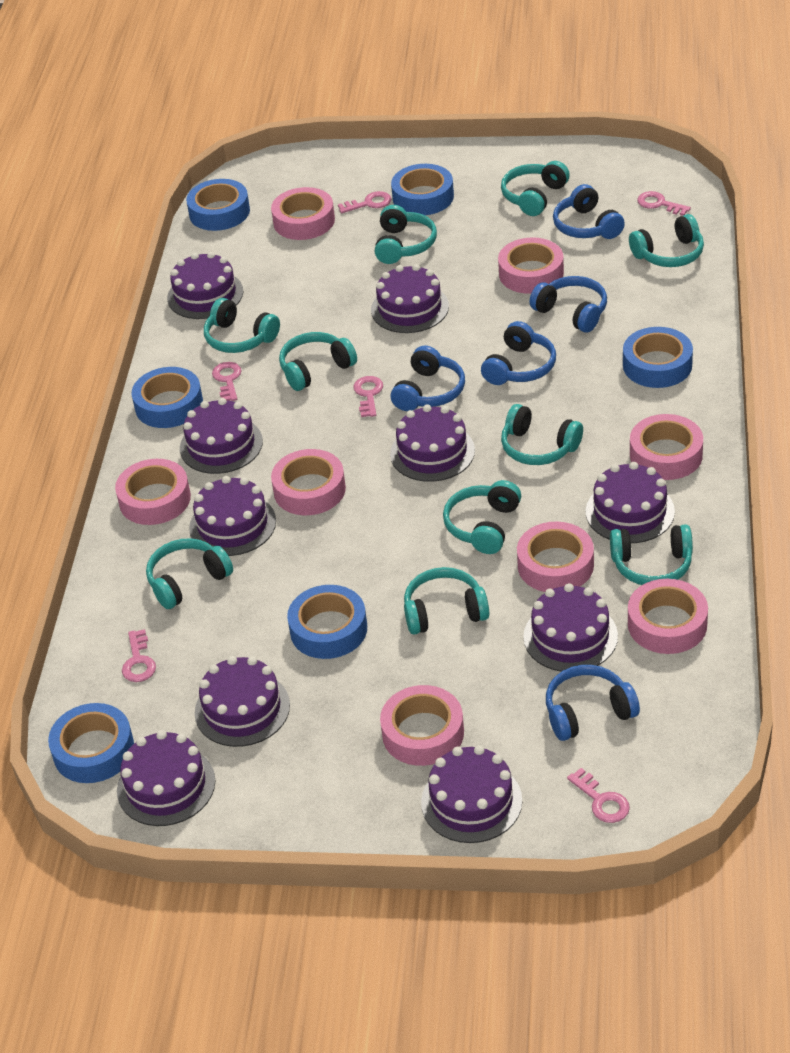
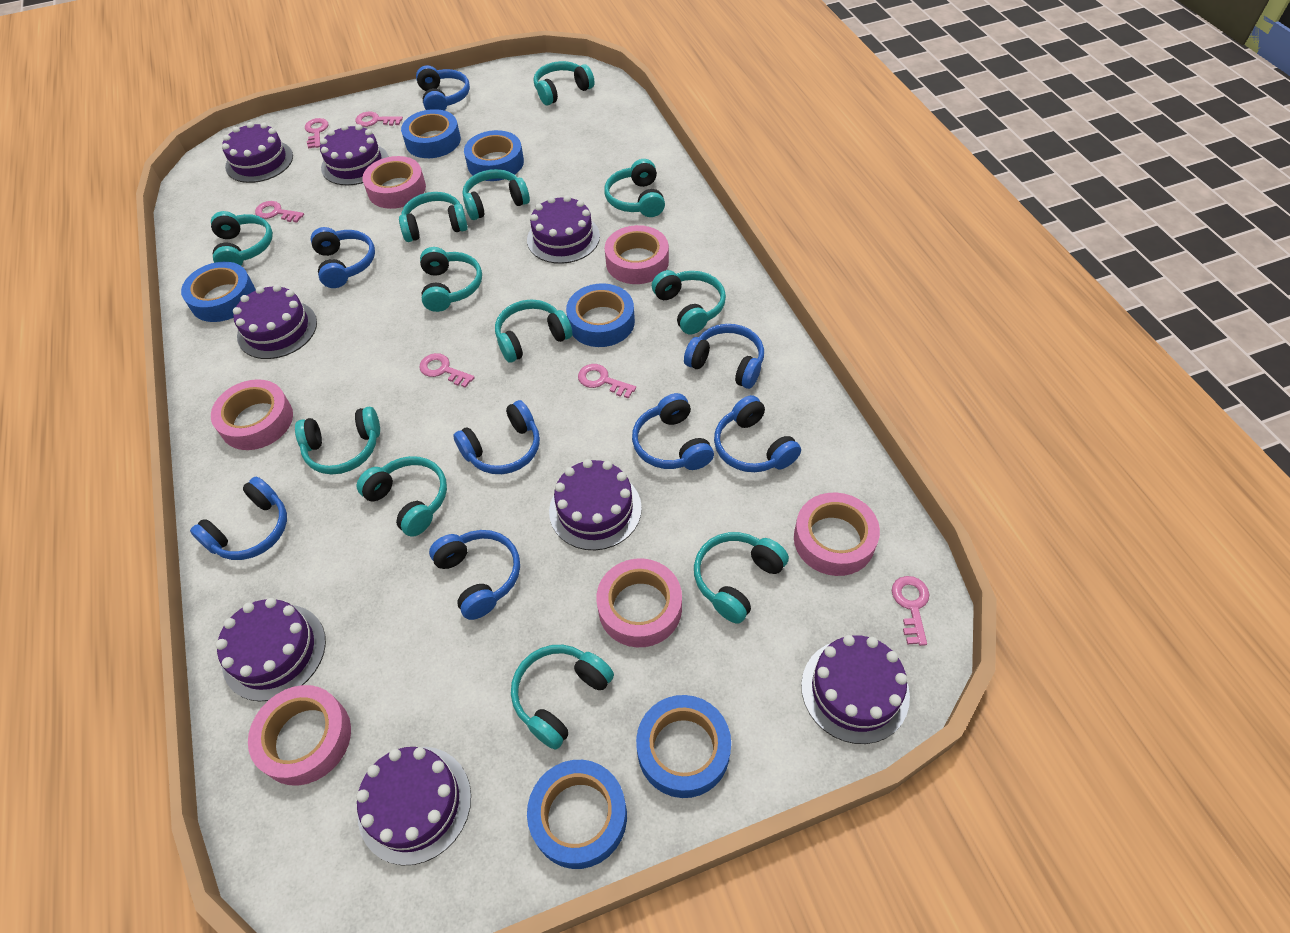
blue headphones: [391,345,465,411] [481,321,556,385] [530,276,607,332] [546,665,640,741] [553,184,625,239] = 5 -> [190,476,287,560] [311,227,375,288] [416,65,470,111] [429,530,520,620] [453,400,540,474] [632,393,714,470] [684,324,764,389] [714,395,801,472] = 8
pink tape: [115,459,191,525] [271,187,335,240] [271,449,346,515] [380,685,464,766] [498,237,564,294] [517,522,594,592] [628,579,708,654] [630,414,703,480] = 8 -> [211,379,293,450] [248,685,351,786] [362,156,426,209] [596,558,682,647] [605,225,669,284] [794,493,880,576] = 6
purple cake: [117,730,215,826] [167,252,243,319] [180,398,263,474] [189,476,276,556] [195,656,290,747] [371,264,449,333] [390,404,475,482] [421,745,522,843] [523,583,618,672] [586,462,675,543] = 10 -> [216,598,326,702] [222,122,293,183] [233,284,317,359] [320,124,388,185] [356,747,471,865] [527,195,600,264] [549,459,642,550] [801,635,910,744] = 8
turquoise headphones: [146,538,233,609] [204,298,280,353] [279,332,357,391] [375,205,437,264] [404,567,489,635] [443,480,521,554] [501,161,570,216] [501,404,583,465] [610,525,693,585] [629,214,704,267] = 10 -> [211,211,273,266] [295,407,380,474] [357,456,447,537] [399,192,468,242] [420,247,482,312] [463,169,530,220] [495,299,573,363] [511,645,614,750] [534,61,595,105] [604,159,665,217] [652,270,726,335] [694,532,789,624] = 12

